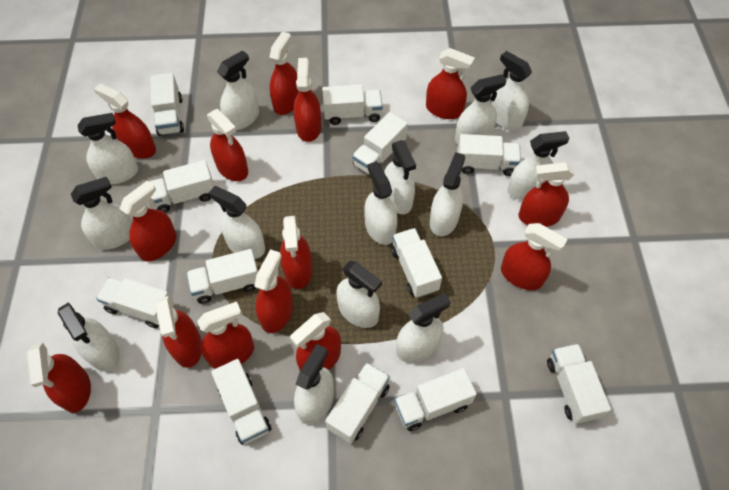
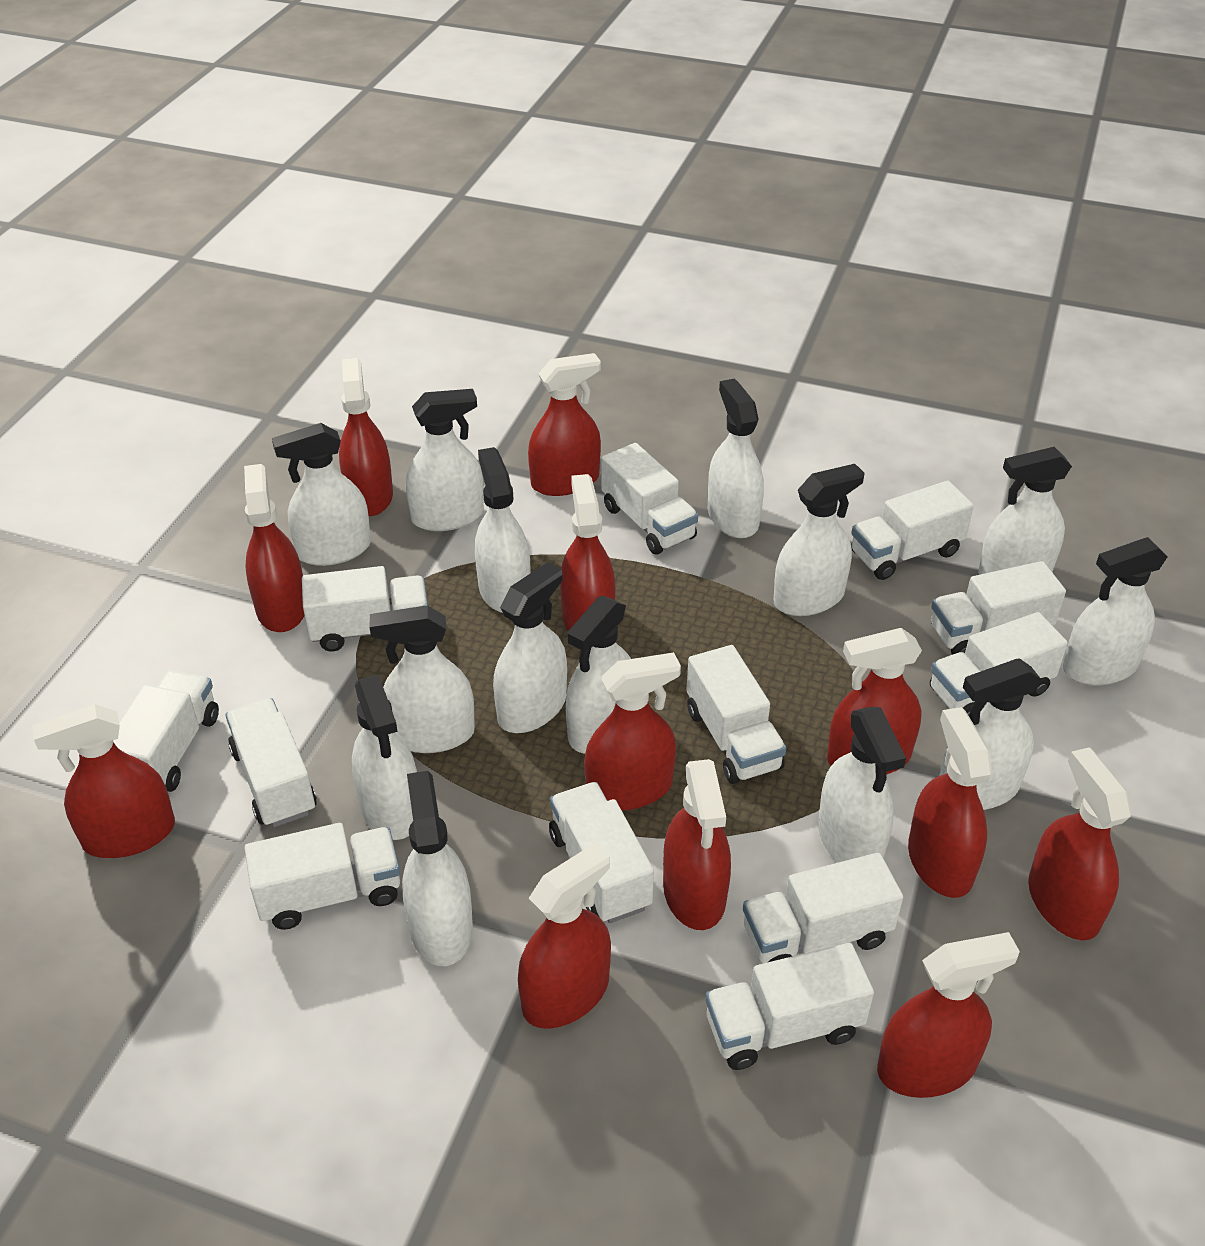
red spray bottle: [26,343,91,413] [94,84,156,159] [120,181,177,261] [155,296,202,368] [197,302,254,369] [207,109,248,181] [254,249,293,333] [269,32,299,115] [280,216,312,289] [290,312,341,371] [293,58,321,142] [426,48,475,119] [501,223,567,290] [519,162,574,227] = 14 -> [32,704,175,858] [244,464,305,632] [339,358,393,516] [518,843,611,1029] [528,353,601,496] [560,474,616,631] [584,652,681,811] [663,759,731,930] [827,628,922,774] [877,932,1020,1098] [908,707,992,898] [1028,747,1131,940] = 12

